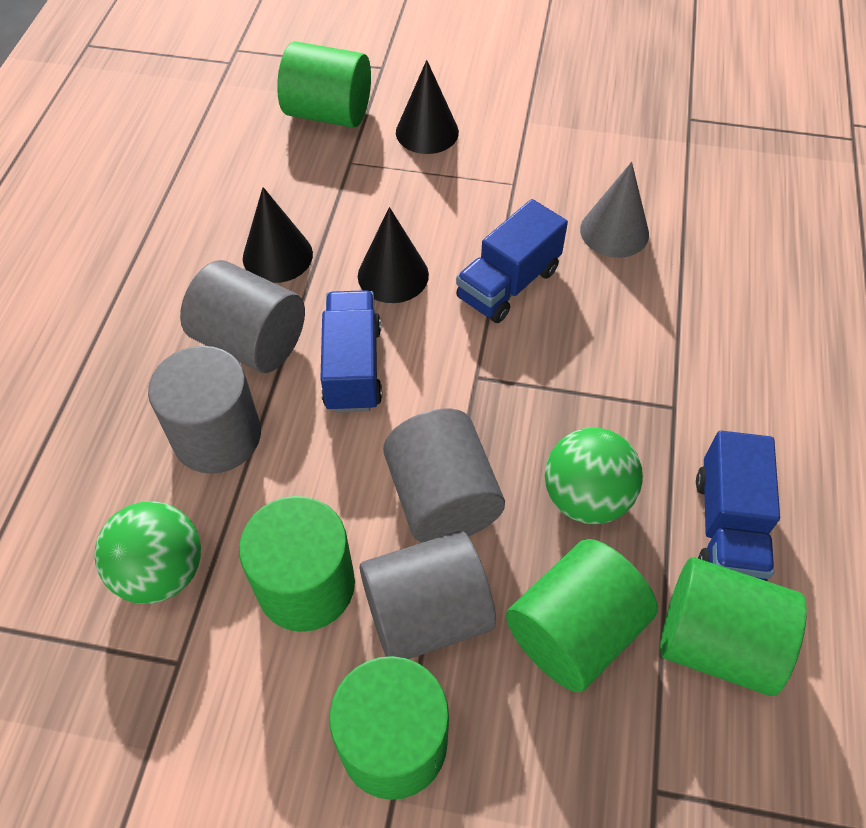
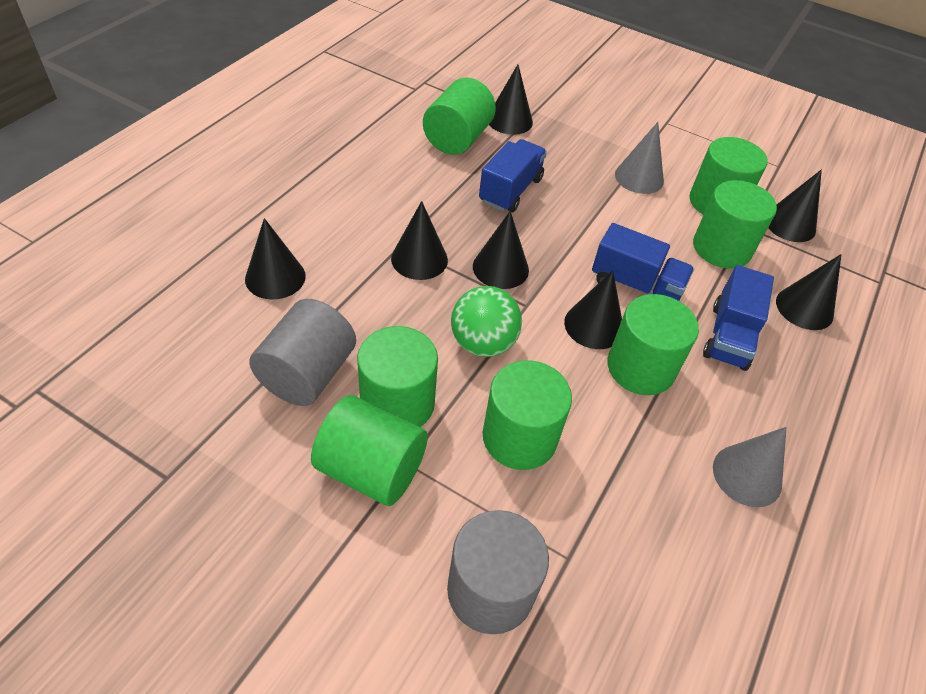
black cone: [243,187,313,283] [358,207,429,303] [396,60,459,154] = 3 -> [245,218,306,300] [391,201,448,280] [473,211,529,289] [489,65,533,135] [564,270,622,349] [768,169,822,242] [776,254,841,330] = 7
green ball: [94,501,201,604] [545,428,643,524] = 2 -> [451,286,522,357] = 1
green cylinder: [239,496,355,632] [277,41,371,128] [329,656,449,800] [506,539,658,692] [660,557,807,696] = 5 -> [311,395,428,506] [357,326,438,427] [423,78,496,155] [483,360,572,470] [607,294,699,395] [690,137,768,215] [693,180,777,269] = 7
grey cone: [580,162,649,258] = 1 -> [615,122,664,194] [713,427,787,507] = 2
grey cylinder: [148,346,261,474] [180,260,305,373] [360,531,496,659] [383,409,505,543] = 4 -> [249,299,356,406] [447,510,549,634] = 2

